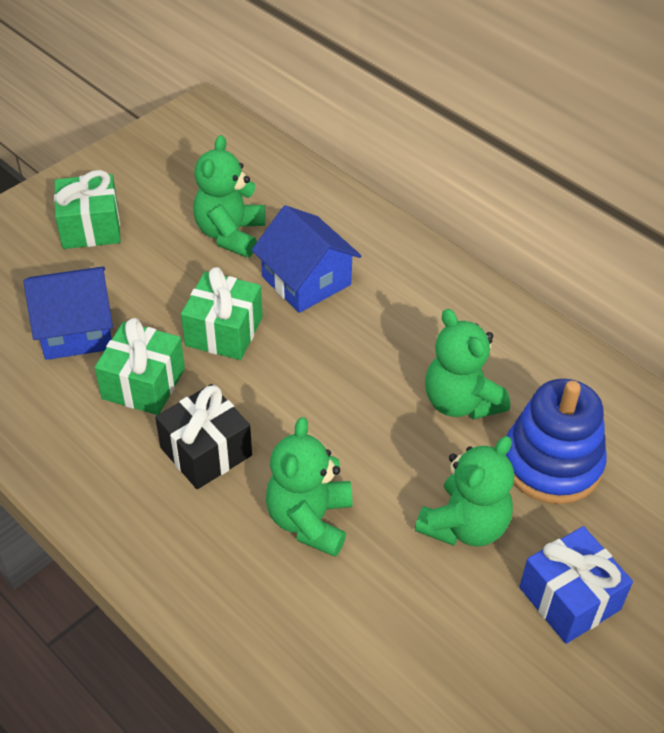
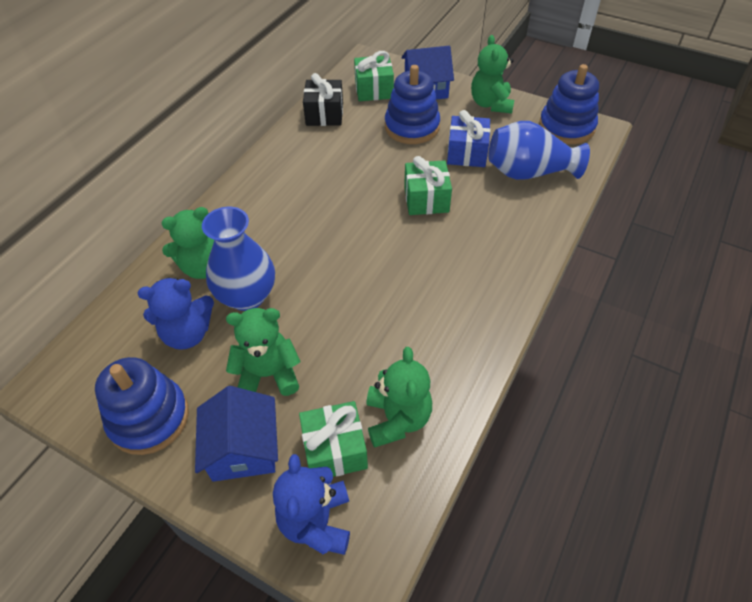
blue stacking toy: [505,379,607,504] = 1 -> [95,357,189,455] [385,65,440,144] [539,64,599,144] = 3
blue teddy bear: none = 0 -> [138,277,214,350] [273,454,350,555] = 2
blue vase: none = 0 -> [202,207,275,311] [488,121,590,180] = 2

